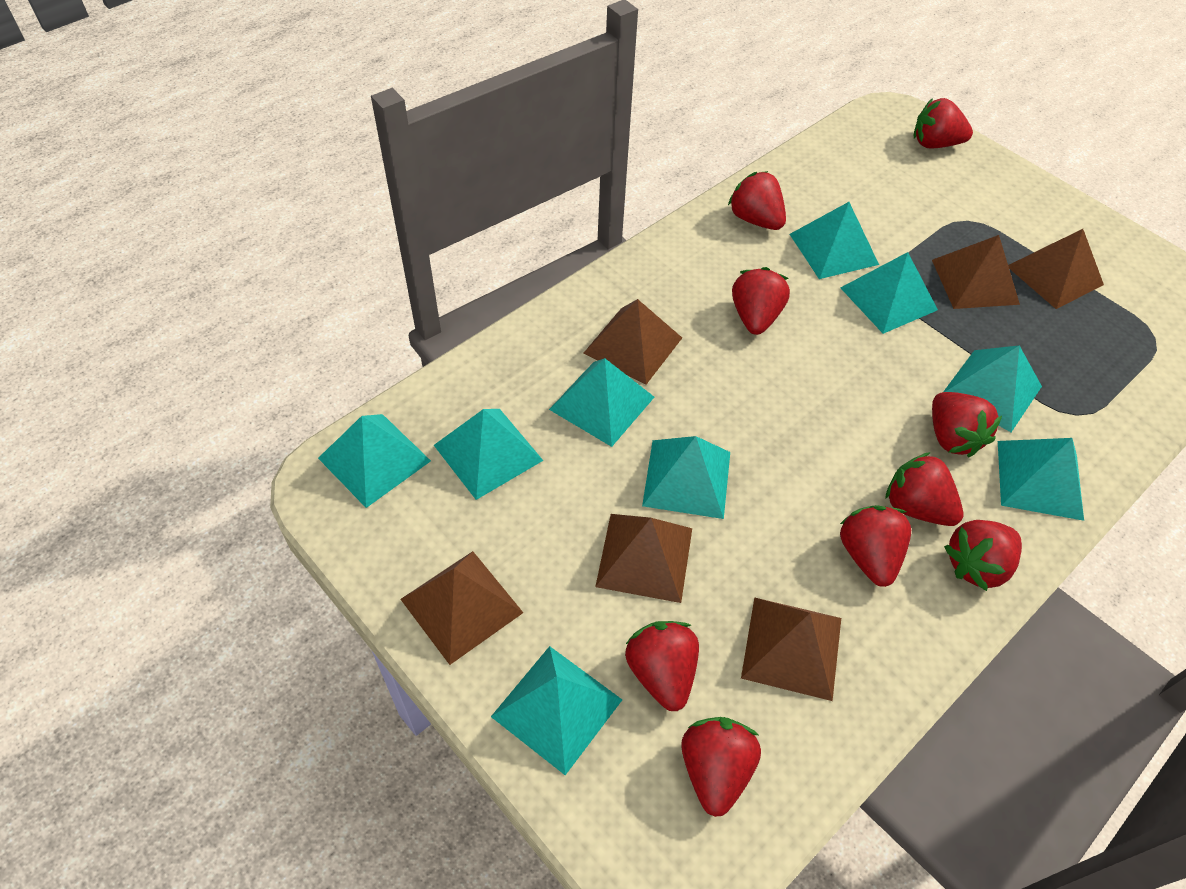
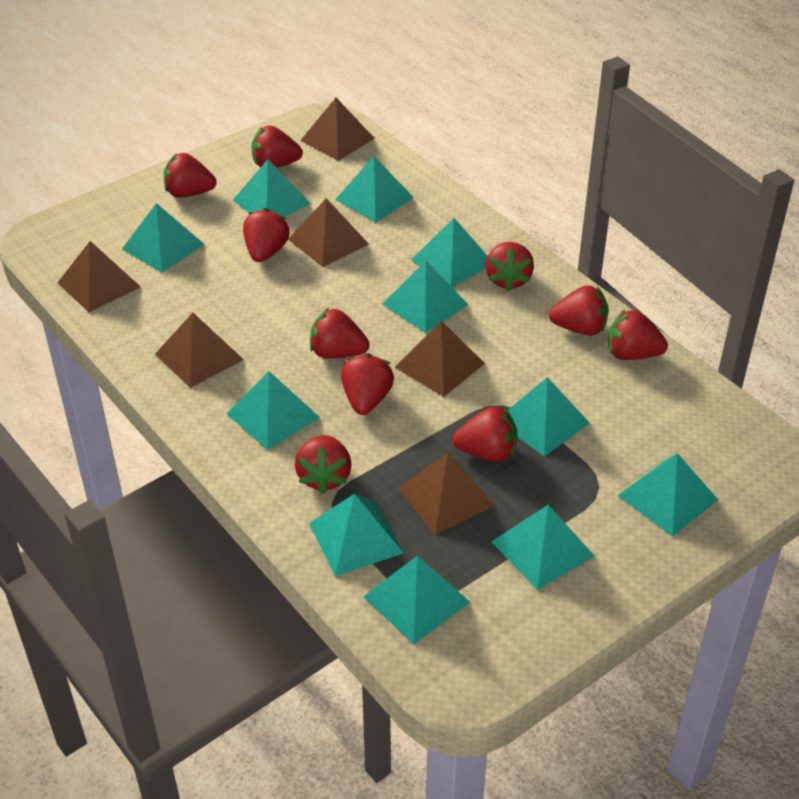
red strawberry: [625,621,699,711] [681,717,761,817] [728,171,786,230] [732,267,790,335] [840,506,911,587] [885,452,963,526] [913,98,973,149] [932,392,1002,458] [944,520,1022,591] = 9 -> [164,153,216,198] [243,208,290,262] [251,125,303,168] [295,435,351,494] [310,308,370,359] [341,353,394,415] [453,407,518,462] [485,242,534,291] [549,285,609,336] [608,309,668,360] = 10
turquoise pyramid: [318,414,431,508] [434,409,543,500] [491,646,622,775] [549,358,654,447] [642,436,730,519] [790,202,879,279] [840,252,938,334] [943,345,1042,432] [998,438,1084,521] = 9 -> [122,203,205,273] [227,371,320,450] [233,159,311,216] [309,494,404,576] [335,156,414,223] [363,556,470,644] [383,261,468,333] [411,218,487,287] [491,505,595,590] [508,377,590,457] [618,453,718,537] = 11

